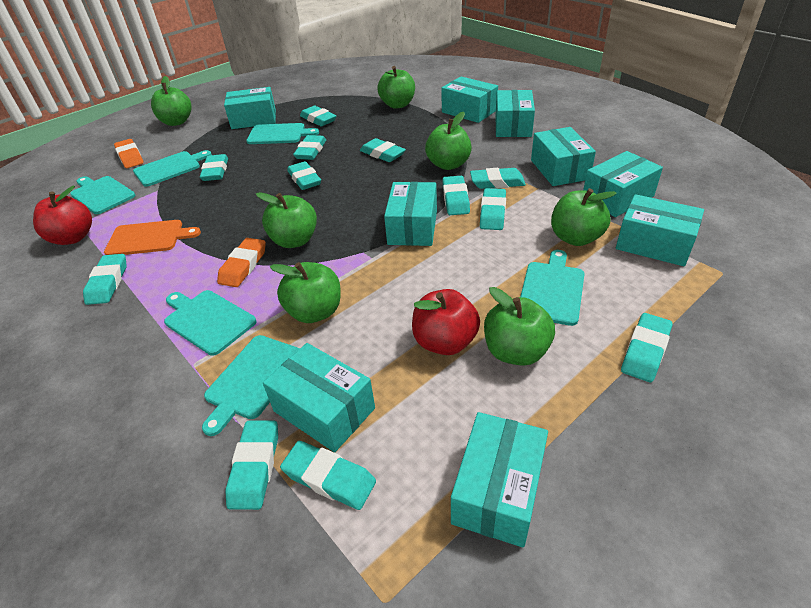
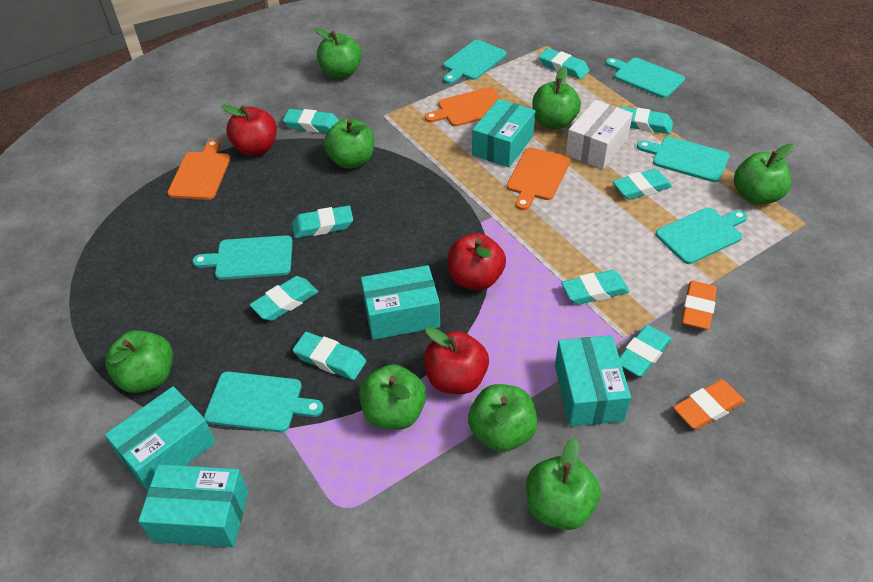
green apple: [151,76,192,126] [256,192,317,248] [270,262,341,323] [377,66,415,109] [425,112,472,170] [484,287,555,366] [551,188,617,246] = 7 -> [105,330,173,393] [315,28,362,79] [324,119,374,169] [359,364,426,430] [468,384,538,452] [526,438,601,530] [532,66,581,129] [734,144,794,205] = 8
orange cutting board: [104,220,201,255] = 1 -> [167,139,230,200] [425,87,502,127] [507,147,571,210] = 3
red apple: [33,186,92,245] [412,289,480,355] = 2 -> [221,105,277,156] [424,327,489,394] [448,233,506,290] = 3
turquoise box: [224,87,276,129] [263,343,375,452] [384,182,437,246] [441,76,498,123] [451,412,548,548] [496,90,535,137] [531,127,596,186] [583,151,663,217] [616,194,704,266] = 9 -> [105,386,216,491] [138,464,248,547] [361,265,440,340] [472,99,536,167] [555,335,631,427] = 5
turquoise eraser: [83,254,127,305] [200,154,228,181] [225,420,278,510] [280,441,376,510] [287,161,321,190] [293,135,326,160] [300,106,336,126] [360,138,406,162] [442,176,470,215] [470,168,526,189] [480,188,506,230] [621,313,673,382] = 12 -> [250,276,318,321] [283,109,340,133] [292,206,353,238] [293,332,366,380] [539,48,590,79] [561,270,630,305] [613,169,672,200] [619,325,672,377] [620,106,673,134] = 9
white box: none = 0 -> [566,100,633,169] = 1

